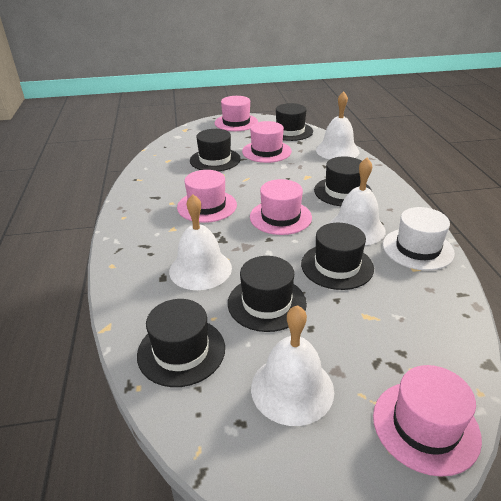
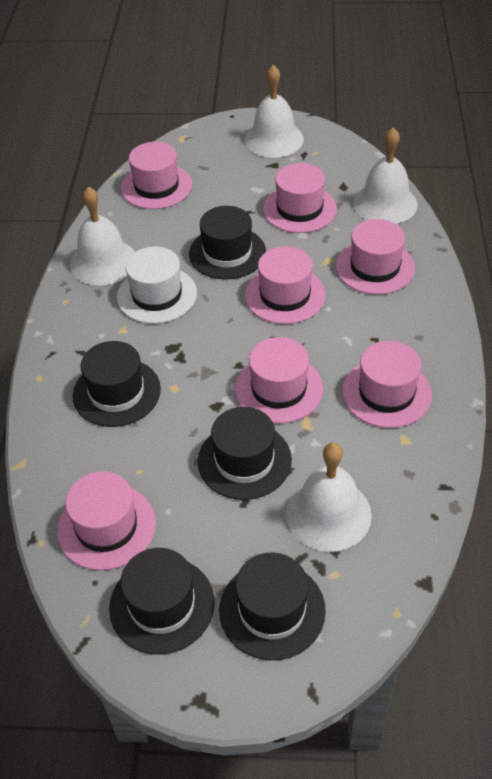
black hat: [137,299,225,387] [190,129,241,171] [228,256,307,332] [276,103,313,141] [301,223,374,290] [314,156,372,206] = 6 -> [73,341,161,427] [109,548,215,654] [189,206,266,279] [198,407,292,500] [219,552,326,660] = 5
pink hat: [177,170,237,223] [215,96,258,131] [242,121,292,163] [250,179,312,235] [373,365,482,477] = 5 -> [57,471,156,570] [121,142,192,209] [235,337,323,424] [245,246,326,324] [263,163,337,233] [336,219,415,295] [342,341,432,428] = 7

